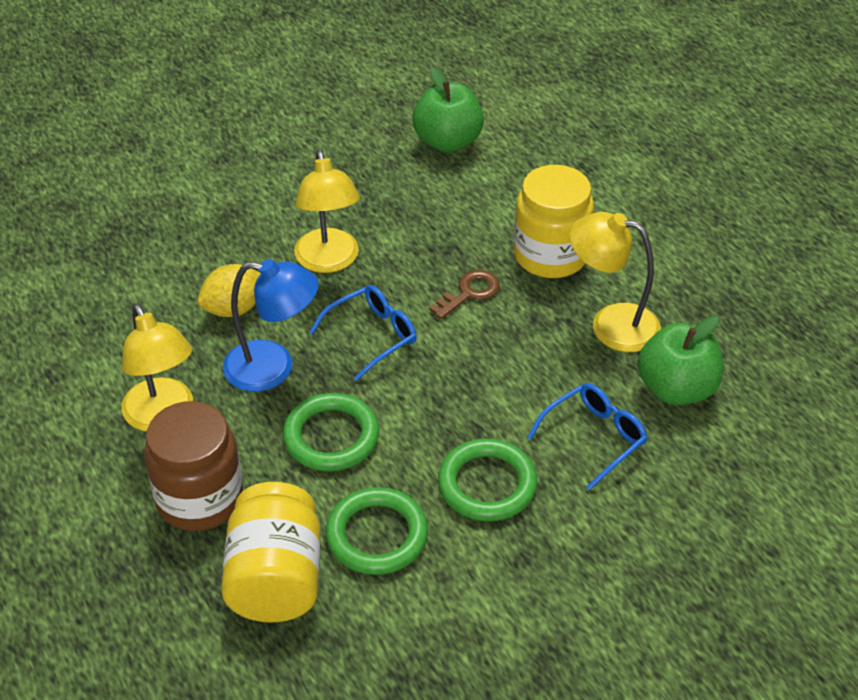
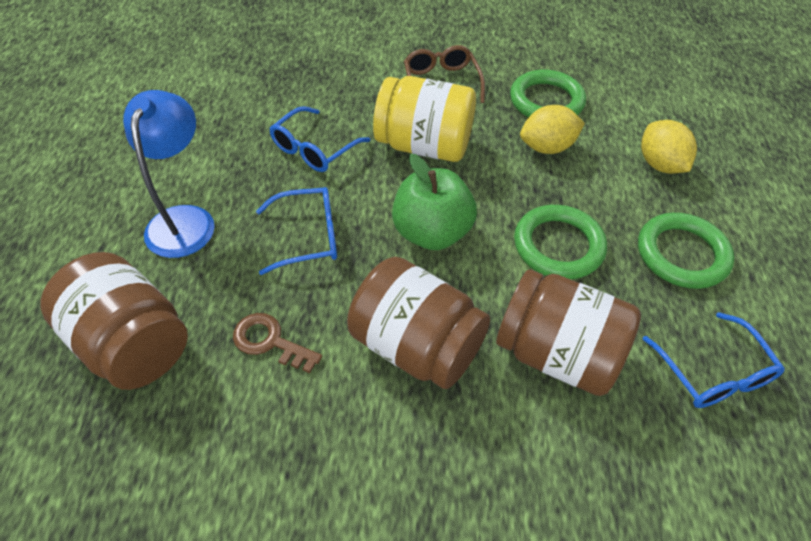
blue glasses: [309,285,417,381] [527,383,648,490] = 2 -> [256,187,337,275] [269,106,370,172] [643,312,785,408] = 3
brown glasses: none = 0 -> [404,45,485,103] = 1
brown jar: [144,401,243,531] = 1 -> [40,252,188,390] [347,257,490,389] [496,269,641,396] = 3
green apple: [412,67,484,152] [638,316,723,405] = 2 -> [392,154,477,250] = 1
yellow jar: [221,482,320,622] [514,165,594,278] = 2 -> [373,76,476,162] = 1
yellow lamp: [121,304,193,432] [294,149,360,273] [570,212,661,352] = 3 -> none = 0
yellow lemon: [198,264,261,317] = 1 -> [520,105,585,154] [641,120,697,174] = 2

